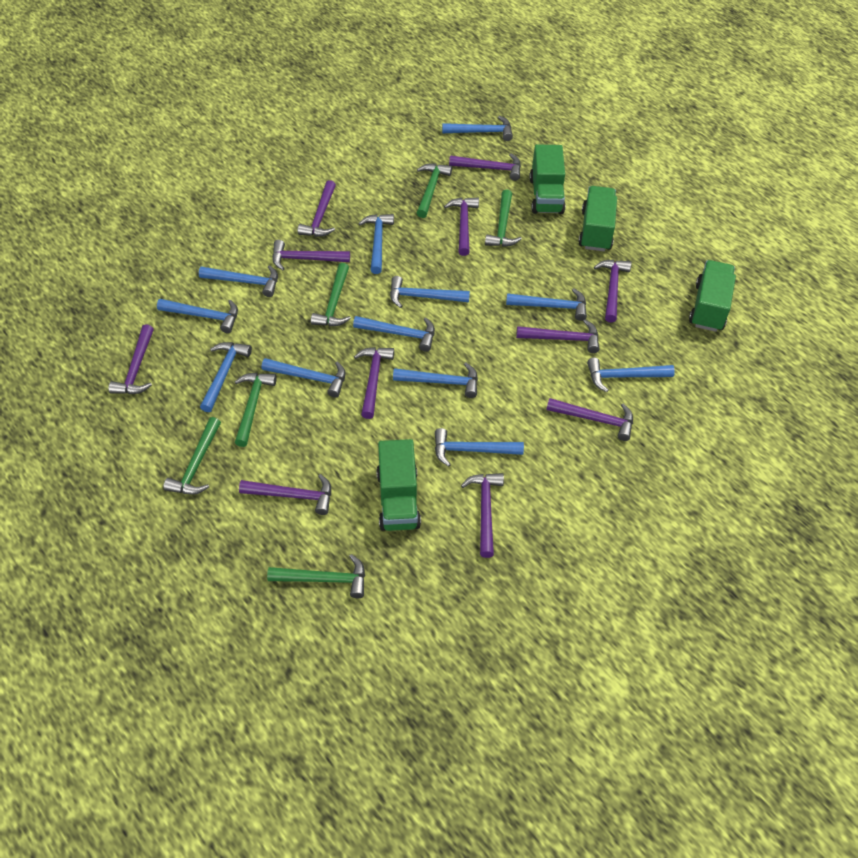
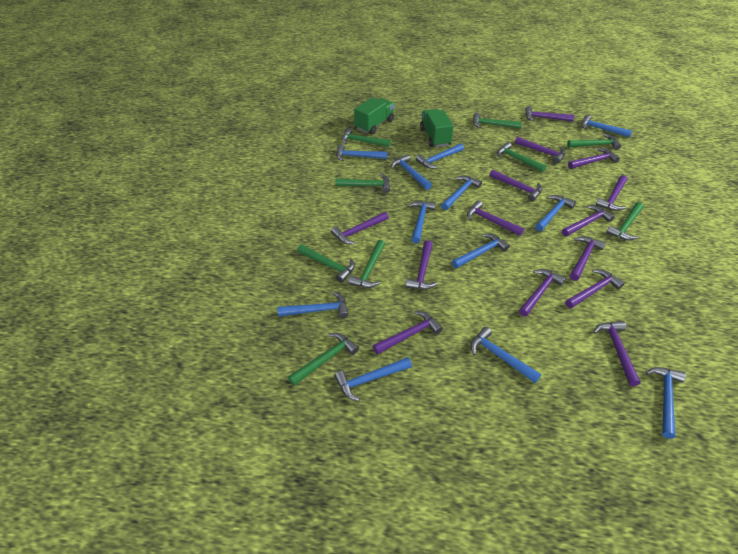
green hammer: [163,417,221,495] [235,373,277,447] [267,554,365,598] [311,263,351,326] [417,163,452,218] [485,190,521,247] = 6 -> [288,333,359,386] [297,244,355,283] [335,174,390,193] [341,128,391,147] [348,240,385,288] [473,113,522,129] [497,142,546,172] [567,134,621,150] [606,202,644,240] = 9
green truck: [376,439,421,531] [529,145,565,214] [578,186,617,251] [689,260,736,332] = 4 -> [354,97,395,134] [420,109,454,147] = 2
purple hammer: [109,324,154,394] [239,474,331,515] [272,240,350,270] [297,180,336,237] [354,347,394,419] [444,198,479,256] [449,153,521,181] [461,473,504,558] [516,320,599,353] [546,398,633,441] [594,260,631,323] = 11 -> [331,212,389,244] [373,311,443,355] [406,240,438,290] [467,200,524,236] [489,170,542,201] [515,137,565,164] [519,269,566,316] [525,106,574,122] [562,205,615,237] [565,269,625,309] [568,148,620,169] [570,236,606,281] [593,321,641,386] [596,175,627,211] = 14

